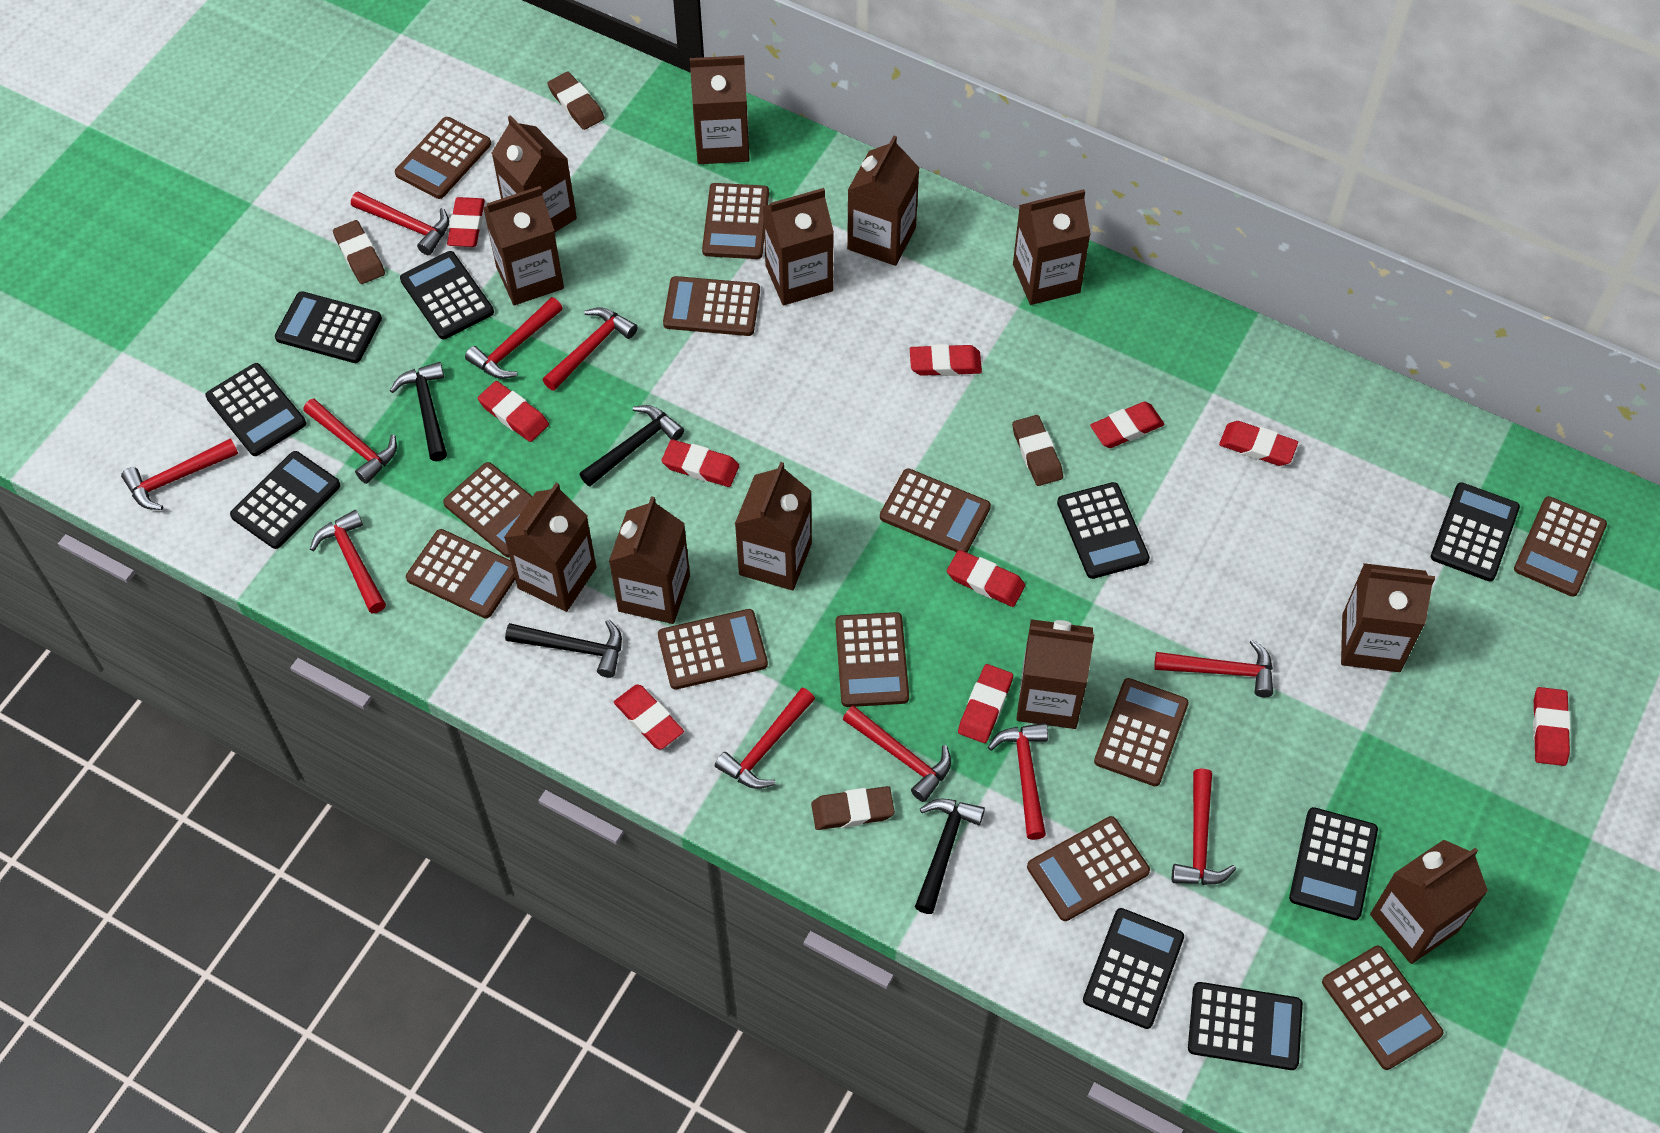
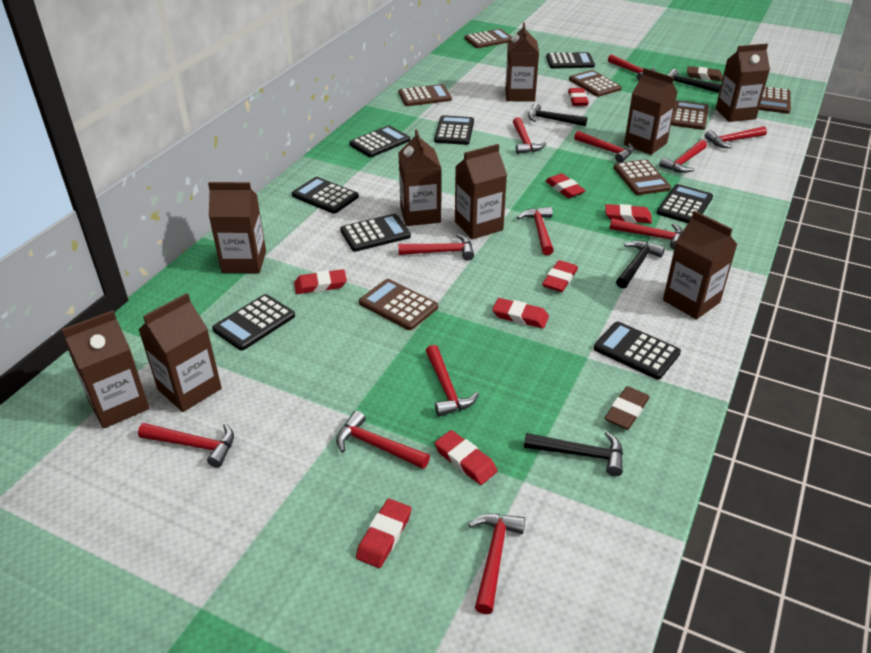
black calculator: [205,363,306,456] [230,451,340,549] [275,291,382,363] [400,251,494,339] [1057,482,1150,579] [1083,908,1184,1029] [1188,982,1303,1070] [1289,807,1378,920] [1431,482,1520,581] = 9 -> [212,294,295,350] [292,177,359,214] [340,214,411,252] [349,125,410,157] [434,115,474,145] [546,52,595,69] [594,322,681,380] [657,184,713,223] = 8
brown calculator: [395,117,491,199] [406,529,515,619] [443,462,533,558] [658,609,768,690] [663,276,760,336] [702,183,769,259] [835,612,909,707] [880,468,991,552] [1027,816,1150,921] [1094,678,1189,786] [1322,946,1443,1070] [1514,496,1607,597] = 12 -> [359,279,438,330] [399,84,452,106] [464,29,512,48] [569,70,621,97] [614,159,671,195] [671,101,709,130] [759,87,791,114] = 7
brown carton: [483,186,564,305] [492,115,577,233] [504,483,596,612] [609,496,690,624] [690,55,750,164] [735,462,812,590] [763,188,834,305] [847,136,919,266] [1013,189,1091,305] [1016,619,1095,729] [1341,563,1435,672] [1370,840,1488,964] = 12 -> [62,310,150,429] [139,293,222,412] [208,182,266,273] [399,130,441,226] [455,144,507,239] [505,22,539,102] [624,68,678,155] [663,211,737,319] [716,44,770,122] = 9
brown eraser: [333,220,385,284] [547,72,604,130] [811,786,895,830] [1012,415,1063,486] = 4 -> [605,386,650,430] [687,66,723,81] = 2
red eraser: [447,197,485,247] [478,381,549,442] [614,684,684,750] [661,439,739,487] [910,344,982,376] [947,550,1025,607] [958,664,1013,743] [1090,402,1164,448] [1219,421,1298,466] [1533,687,1571,766] = 10 -> [294,269,347,294] [356,499,411,568] [435,430,498,485] [492,298,549,328] [542,260,578,292] [545,173,586,198] [568,88,589,106] [605,204,652,223] = 8
red hammer: [121,438,238,510] [303,399,397,484] [310,510,386,613] [351,192,449,255] [465,297,563,379] [543,307,638,391] [715,688,815,789] [843,705,951,802] [988,723,1048,840] [1154,639,1273,697] [1172,768,1236,885] = 11 -> [138,423,234,468] [336,411,430,469] [398,234,474,261] [426,345,479,417] [469,514,525,614] [513,117,546,154] [517,207,554,255] [574,131,634,163] [608,54,655,81] [610,219,683,250] [659,140,707,173] [704,126,767,148] = 12

